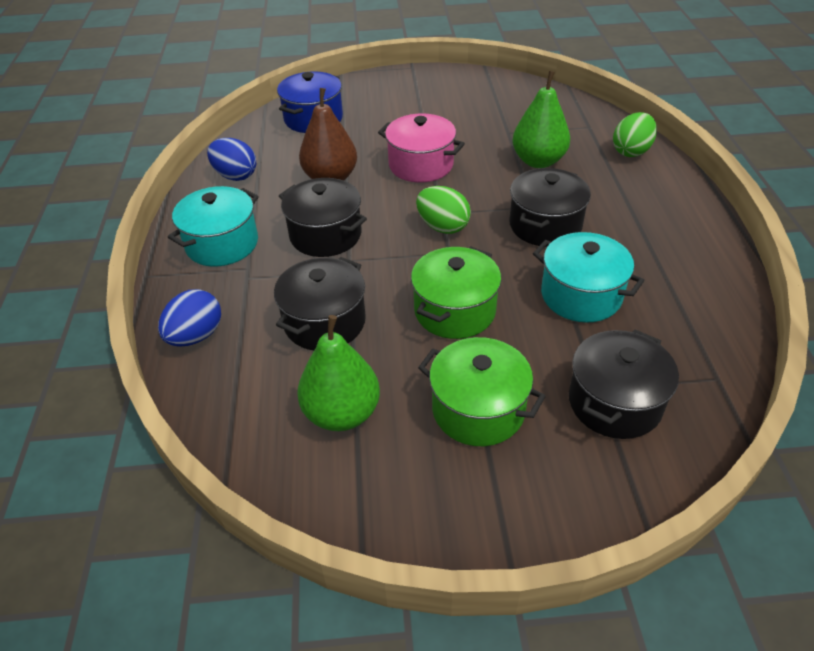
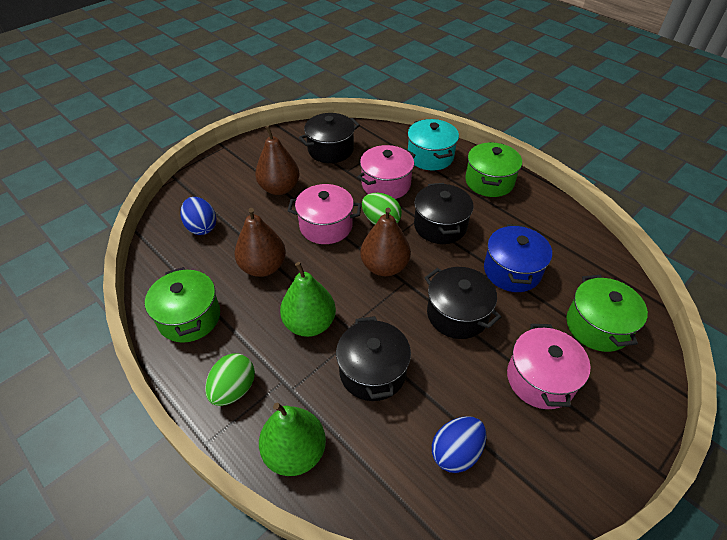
brown pear: [299,88,357,181] = 1 -> [235,208,286,277] [255,126,299,195] [360,208,411,276] = 3
green pot: [411,246,501,339] [418,337,546,446] = 2 -> [145,267,220,343] [465,142,522,197] [566,275,648,352] = 3
pink pot: [378,113,465,183] = 1 -> [288,184,361,244] [357,145,416,199] [507,324,591,409] = 3
turquoise pot: [168,186,259,267] [533,232,645,323] = 2 -> [408,119,459,170] = 1

